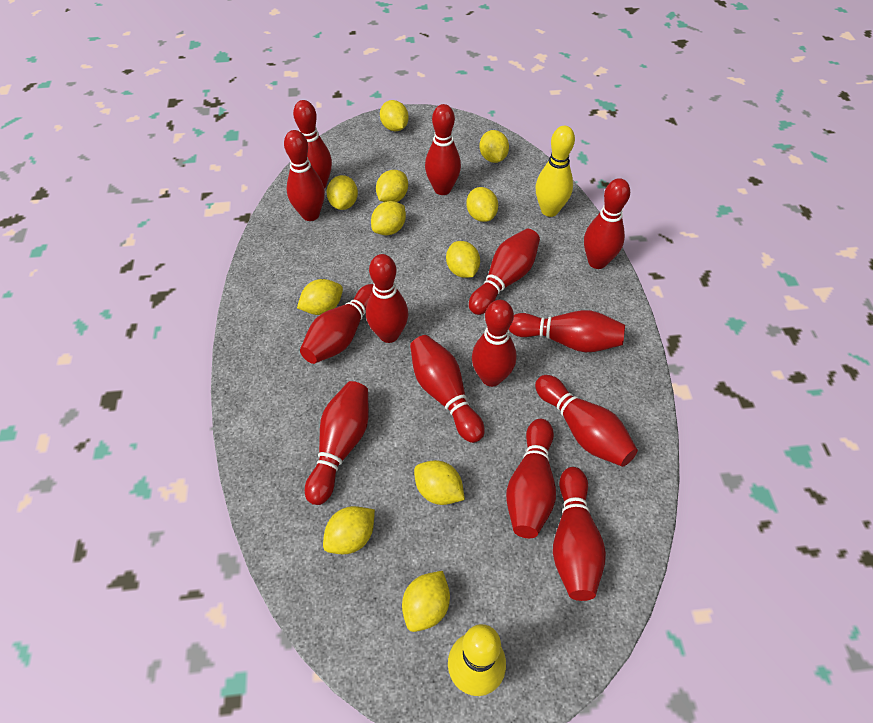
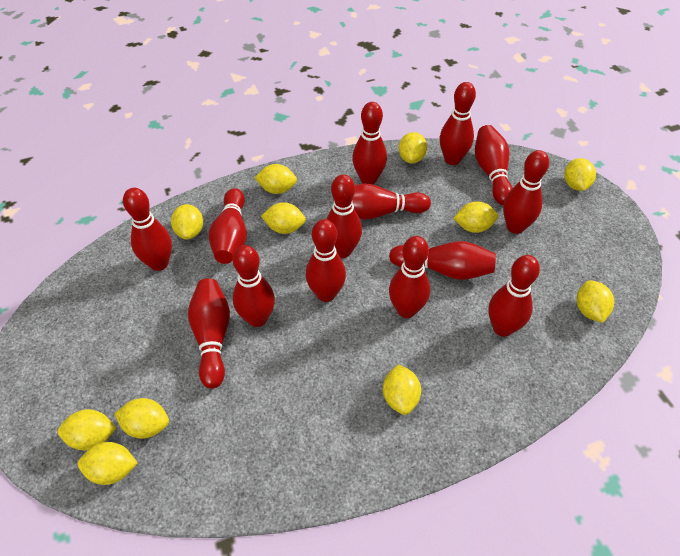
yellow bowling pin: [448,624,506,696] [536,126,575,217] = 2 -> none = 0

